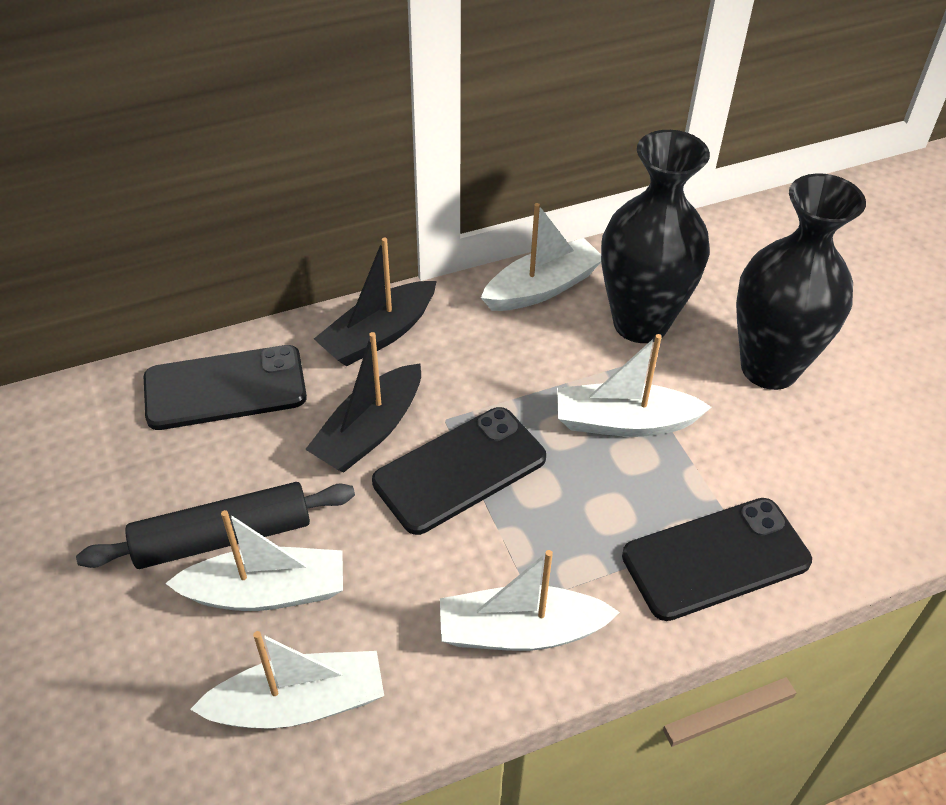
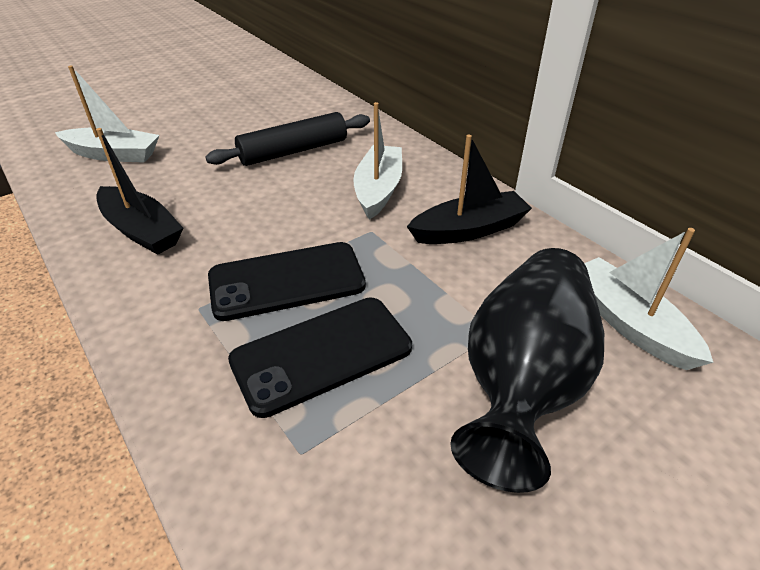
black phone: [144,345,307,430] [372,407,546,535] [622,498,812,621] = 3 -> [208,242,366,321] [228,297,412,418] = 2
black vase: [601,130,710,343] [736,173,866,390] = 2 -> [450,248,604,493] = 1
white boat: [165,510,343,611] [190,631,384,728] [440,550,620,651] [481,203,601,311] [557,334,712,437] = 5 -> [55,65,160,163] [353,102,402,220] [584,228,714,370] = 3

